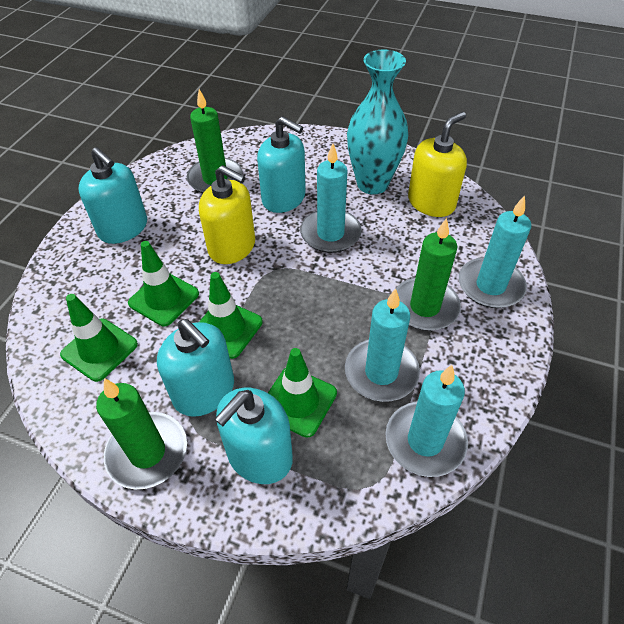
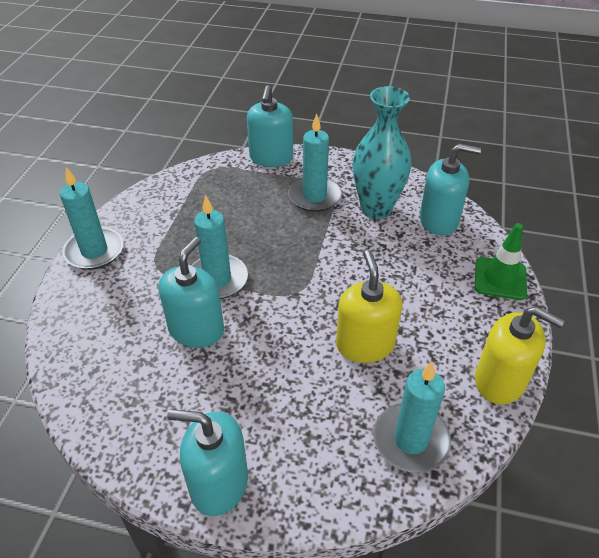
green candle: [96,378,187,489] [187,89,243,193] [396,218,461,331] = 3 -> none = 0
green traffic cone: [60,294,138,382] [128,241,199,326] [199,272,263,359] [268,348,337,438] = 4 -> [475,223,527,300] = 1

